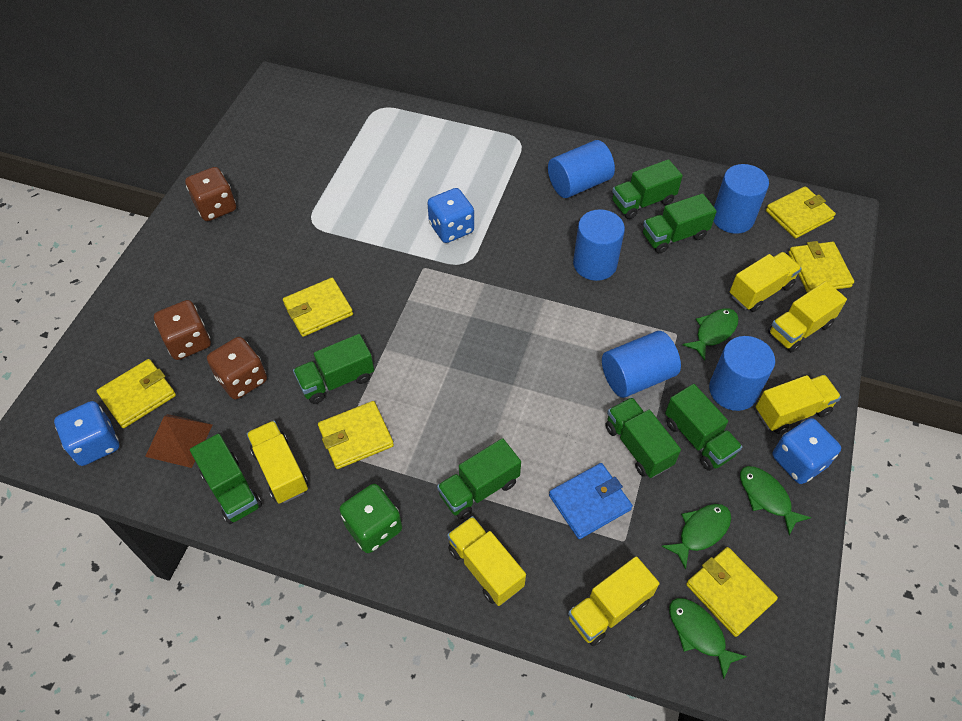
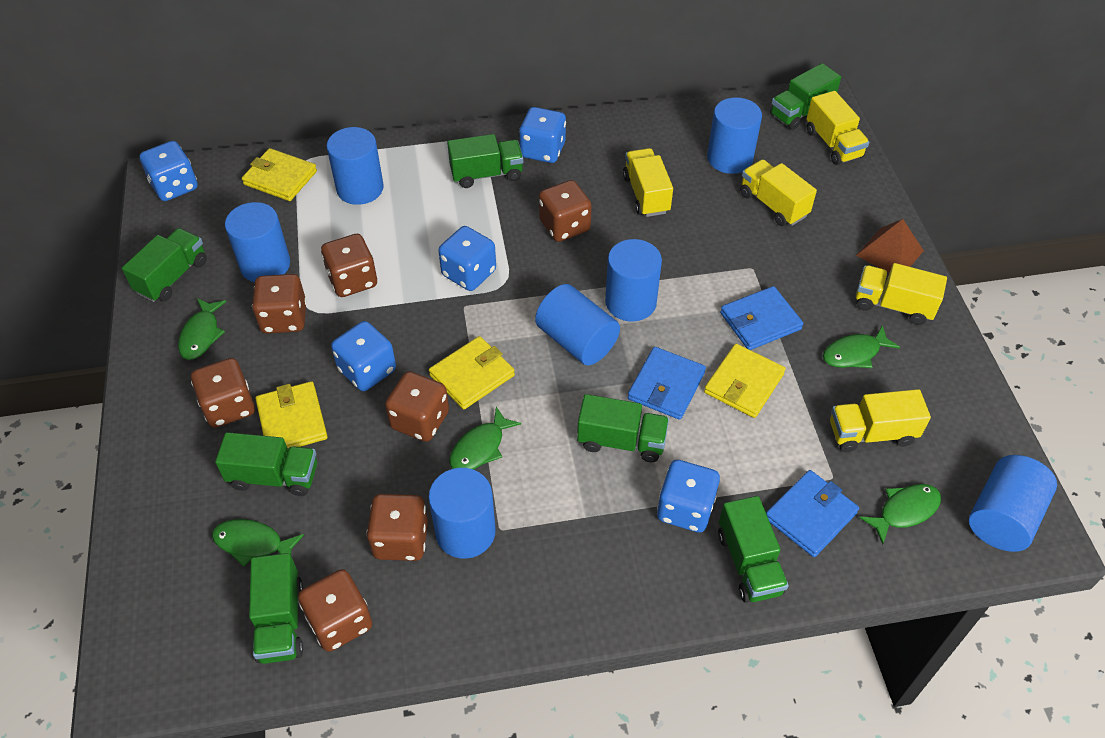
blue cylinder: [548,140,615,198] [573,209,625,281] [602,331,681,398] [709,336,775,411] [714,164,769,234] = 5 -> [225,202,290,282] [326,127,384,205] [428,468,496,559] [535,284,620,366] [605,239,662,322] [707,97,762,174] [969,455,1057,552] = 7
blue dice: [54,401,119,466] [427,188,474,243] [772,418,841,484] = 3 -> [139,141,198,201] [331,321,396,391] [438,226,496,291] [519,107,566,163] [657,460,720,533] = 5
blue wallet: [549,463,633,539] = 1 -> [628,347,706,420] [720,286,803,350] [766,470,859,557] = 3
brown dice: [154,300,211,360] [185,167,236,221] [207,337,267,400] = 3 -> [191,358,255,428] [252,274,307,334] [298,569,372,652] [321,234,377,297] [366,494,428,561] [385,371,449,442] [539,180,592,242] = 7
green dice: [339,484,402,553] = 1 -> none = 0
green fish: [662,504,731,570] [669,598,747,679] [682,308,739,361] [740,466,811,536] = 4 -> [178,298,227,360] [212,519,304,567] [449,407,521,470] [823,325,900,368] [859,484,941,544] = 5
yellow truck: [246,421,308,504] [447,516,526,606] [568,556,659,646] [730,252,802,312] [756,375,841,434] [768,281,847,353] = 6 -> [623,148,673,217] [740,159,817,226] [806,91,869,165] [830,389,931,452] [856,263,947,325] = 5
yellow wallet: [97,359,176,428] [283,278,353,337] [318,401,394,469] [686,547,778,637] [766,186,836,239] [788,241,854,293] = 6 -> [242,148,317,201] [255,381,328,449] [429,336,515,409] [704,344,786,418] = 4

